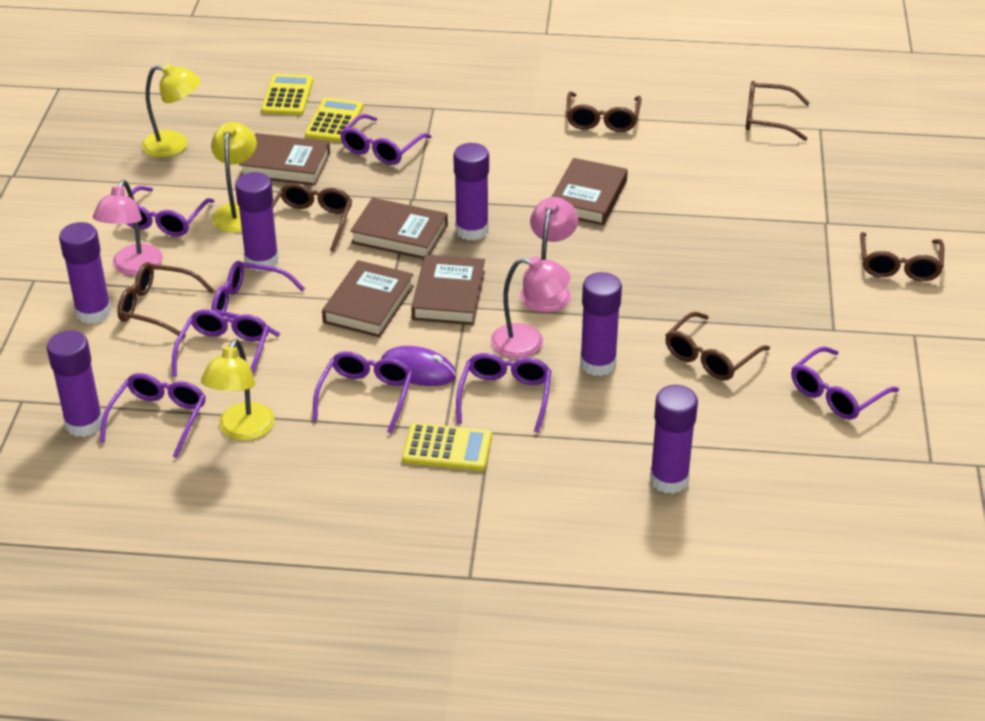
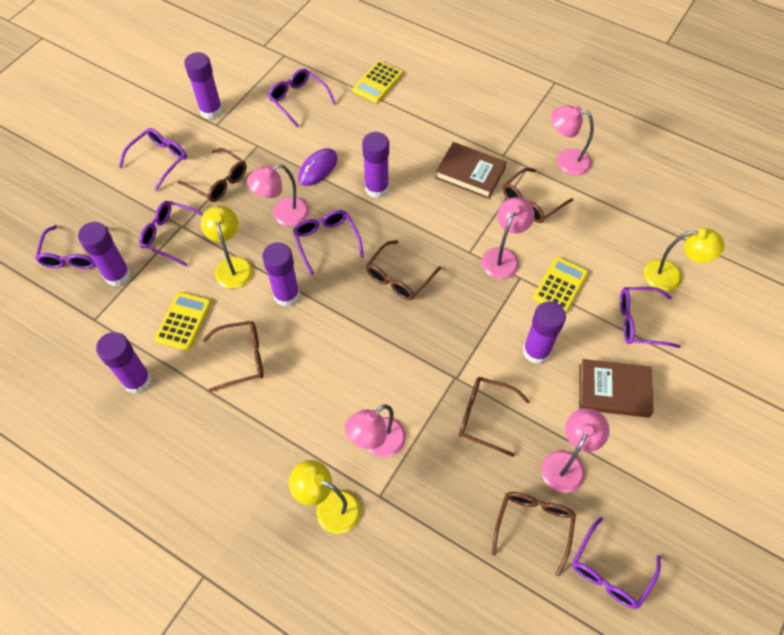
brown book: [239,133,330,186] [322,260,414,337] [350,198,448,259] [411,254,485,325] [552,158,628,225] = 5 -> [435,142,506,199] [579,359,654,418] = 2
pink lamp: [93,180,163,275] [491,256,571,358] [520,197,578,312] = 3 -> [247,164,309,226] [345,404,406,457] [482,197,535,279] [541,408,610,493] [551,105,594,175] = 5
purple glasses: [100,373,206,458] [127,186,214,236] [172,309,269,377] [211,261,305,337] [313,351,413,434] [340,114,432,165] [456,353,551,433] [791,346,899,420] = 8 -> [35,225,108,269] [119,128,187,191] [139,201,203,267] [268,68,336,128] [293,210,364,275] [572,517,661,609] [620,287,681,348] = 7

